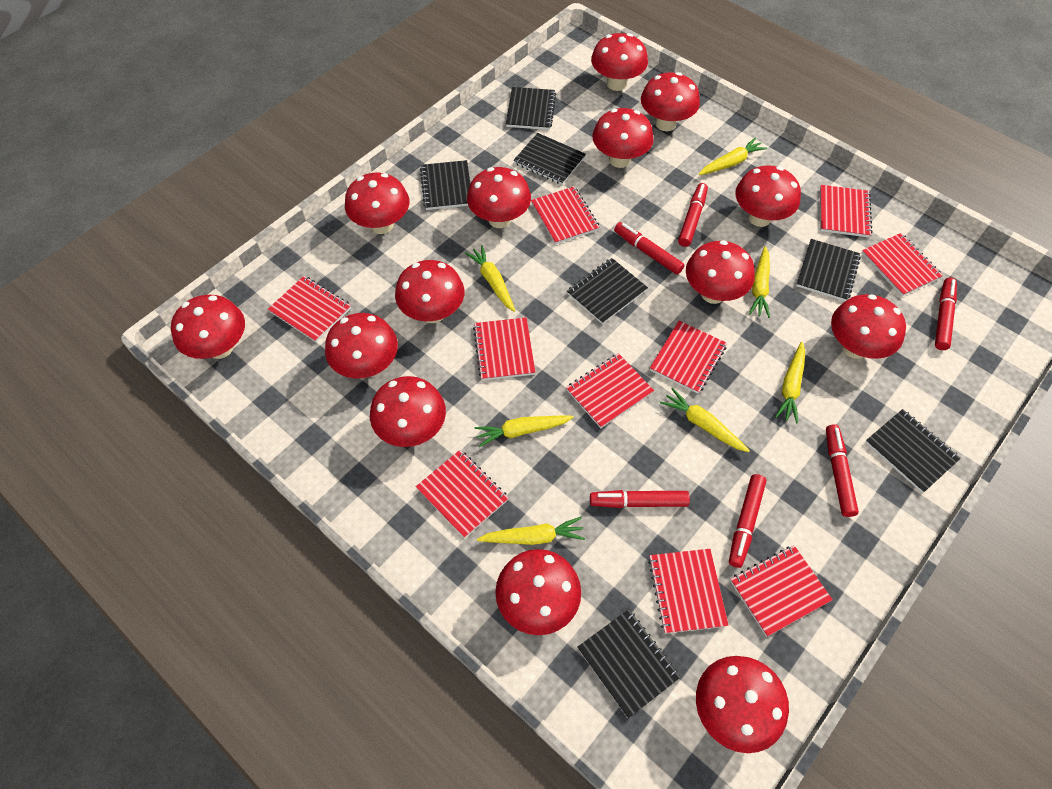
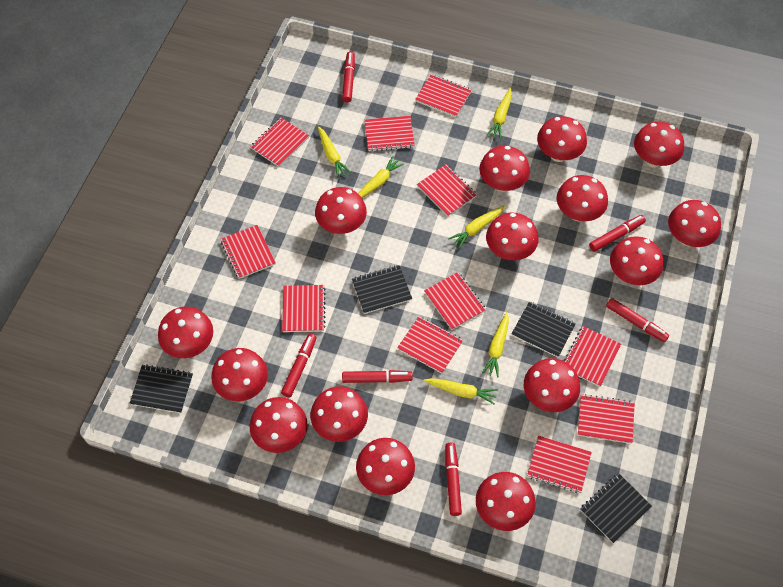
black notebook: [420,160,470,210] [506,87,556,130] [514,133,586,185] [567,258,648,324] [577,609,681,718] [796,239,861,301] [865,409,961,493] = 7 -> [129,364,193,413] [352,265,412,314] [512,302,576,357] [580,473,652,543] = 4
red mushroom: [171,295,245,359] [325,313,398,379] [345,173,409,234] [370,376,446,447] [395,260,465,323] [467,167,531,228] [495,549,581,635] [591,33,648,91] [592,108,654,168] [641,72,700,131] [686,240,755,304] [696,656,789,753] [735,165,801,227] [831,294,906,359] = 14 -> [158,307,213,358] [211,348,268,402] [250,397,308,453] [310,387,368,442] [315,187,367,234] [356,438,415,495] [476,472,536,531] [479,146,530,192] [486,213,539,260] [524,358,580,412] [537,116,587,162] [557,175,608,221] [610,236,663,285] [634,122,684,167] [668,200,721,247] = 15
red notebook: [268,276,351,342] [416,450,509,538] [473,317,536,381] [531,187,600,244] [566,353,654,428] [648,549,729,634] [650,321,727,394] [730,545,833,637] [820,185,872,238] [862,233,943,296] = 10 -> [221,225,276,279] [250,118,309,167] [282,285,326,332] [365,116,415,152] [397,316,463,373] [415,74,472,117] [417,165,477,216] [424,272,486,330] [527,436,592,493] [564,326,621,387] [578,394,635,444] = 11
yellow carrot: [465,245,515,312] [474,415,574,447] [477,517,585,545] [660,388,750,452] [699,138,767,175] [749,246,770,318] [775,342,805,424] = 7 -> [318,126,351,178] [358,156,404,198] [423,378,498,405] [449,205,505,249] [482,312,509,378] [487,88,512,139] = 6

